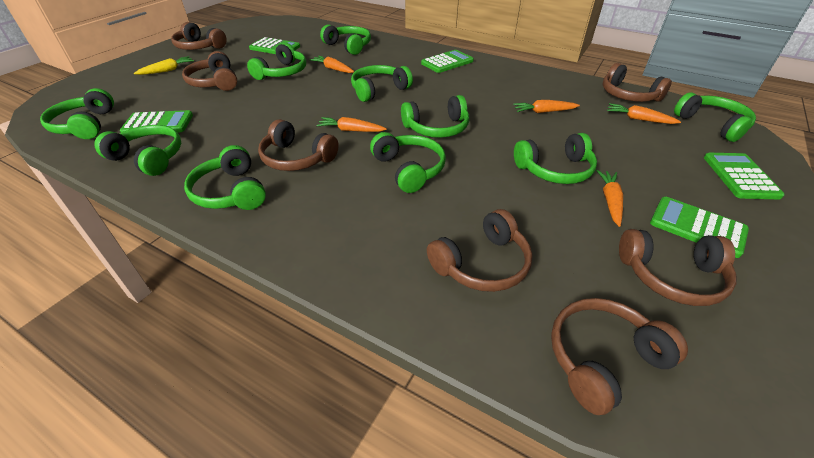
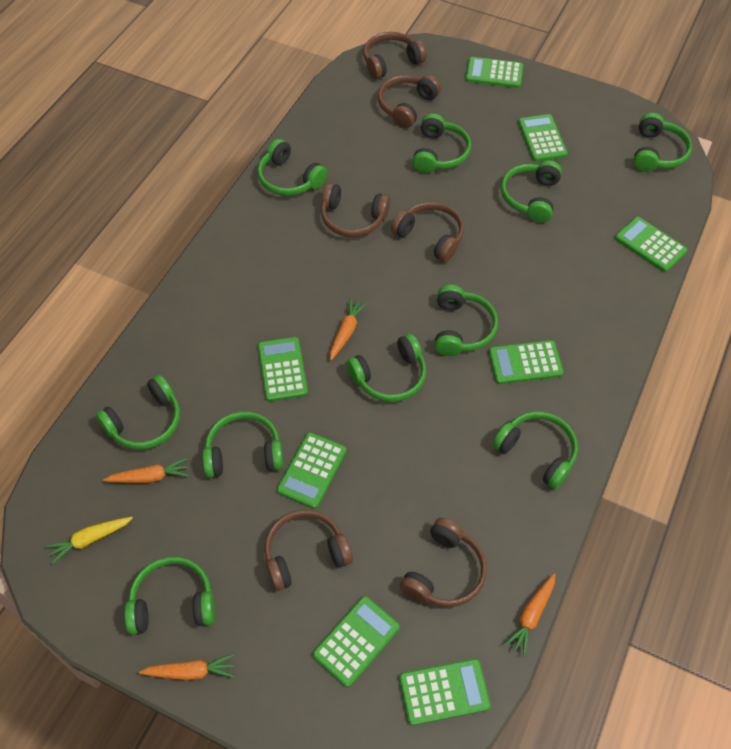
brown headphones: [171,22,226,50] [182,51,237,91] [258,119,339,171] [427,209,533,292] [551,298,688,415] [602,63,672,102] [619,229,736,306] = 7 -> [264,510,353,591] [321,183,390,237] [363,32,427,79] [378,75,441,128] [391,202,464,262] [400,518,487,607] = 6
green calculator: [120,110,193,133] [249,37,300,54] [421,50,474,73] [650,197,749,258] [704,153,785,199] = 5 -> [258,337,308,402] [277,432,347,509] [313,596,400,687] [399,659,491,726] [466,57,523,88] [488,340,563,384] [518,114,568,162] [615,217,687,272] = 8
orange carrot: [309,56,354,73] [317,117,387,132] [513,100,580,113] [596,170,623,227] [607,103,681,124] = 5 -> [103,458,189,483] [139,654,234,680] [330,298,367,360] [504,573,555,656] = 4

